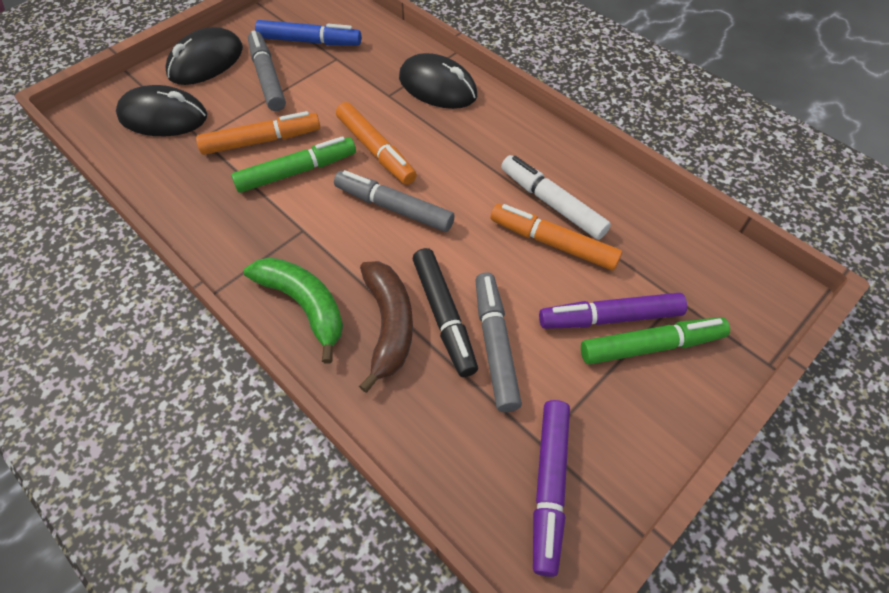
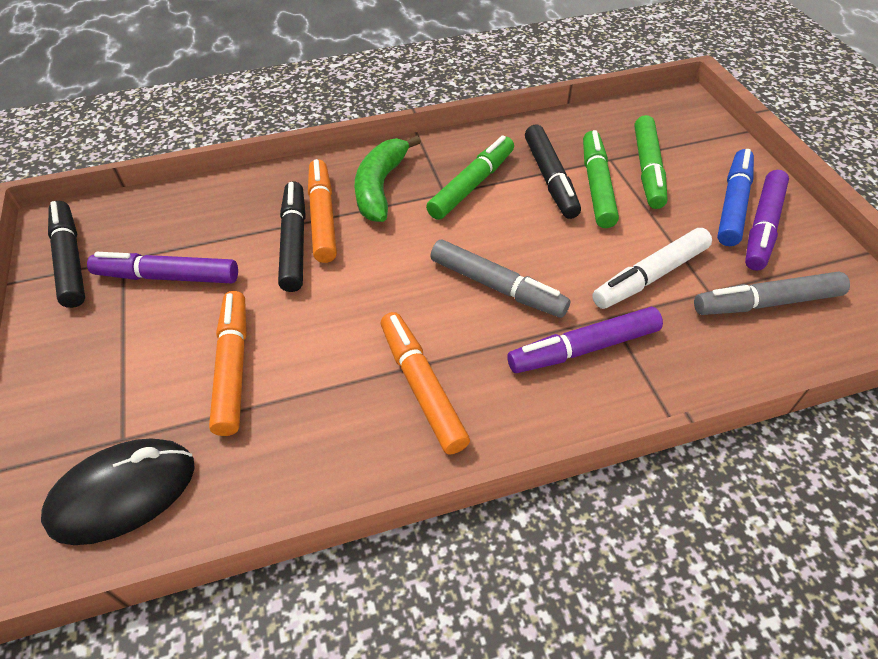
black marker: [413,248,478,377] = 1 -> [48,201,85,308] [278,181,306,292] [525,125,581,219] = 3
black mouse: [116,85,207,136] [166,27,243,85] [399,53,477,109] = 3 -> [41,439,195,545] = 1
brown banana: [359,261,413,393] = 1 -> none = 0
green marker: [231,136,356,193] [581,317,730,365] = 2 -> [426,135,514,220] [583,130,619,228] [635,115,667,209] = 3
grey marker: [248,31,286,111] [334,170,455,232] [475,272,522,412] = 3 -> [430,240,571,318] [694,272,850,315] = 2
purple marker: [533,400,570,577] [539,293,687,329] = 2 -> [87,252,238,284] [507,307,663,373] [745,170,789,271] = 3

